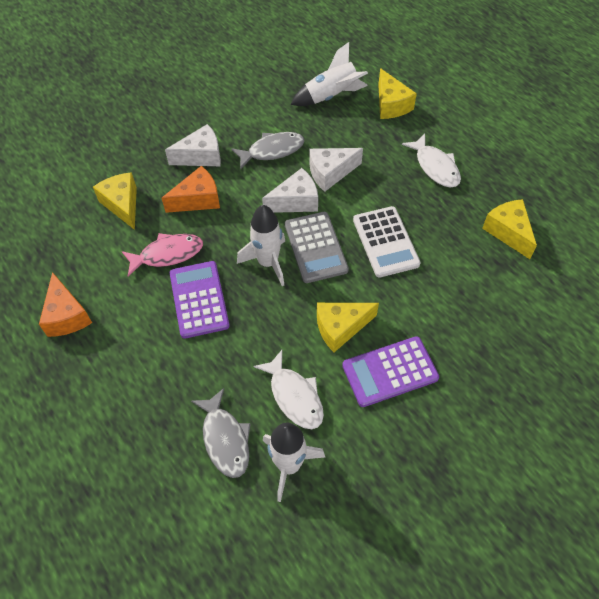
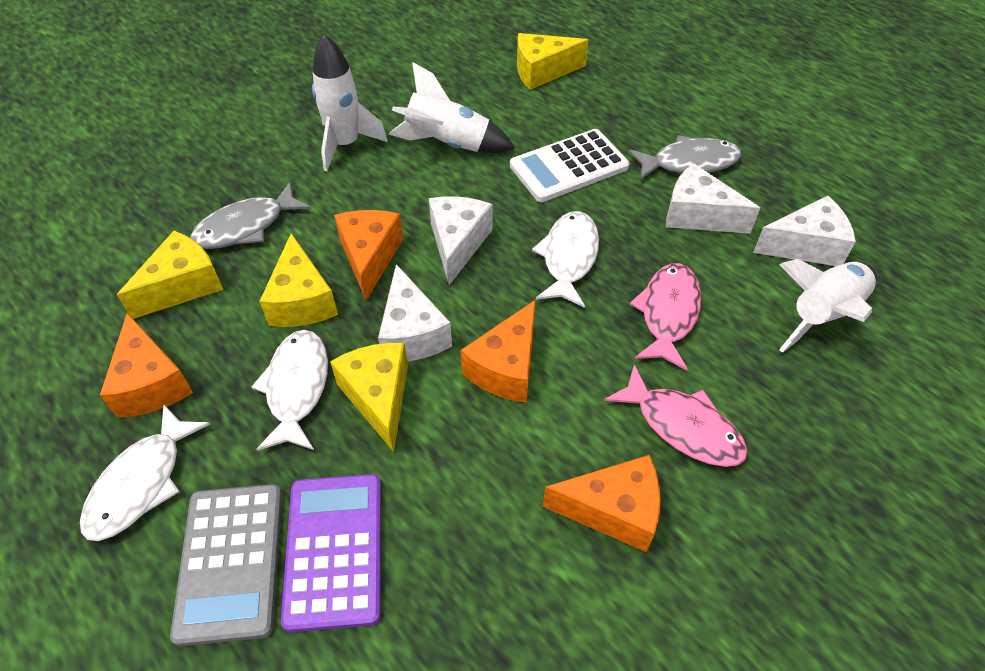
orange cheese: [39,272,92,337] [161,166,220,213] = 2 -> [100,313,193,418] [334,210,403,300] [461,300,536,403] [543,455,661,552] = 4
pink fish: [122,233,203,277] = 1 -> [604,364,748,467] [630,263,701,371] = 2
purple calculator: [170,261,230,339] [342,336,439,407] = 2 -> [281,474,381,632] = 1
white cheese: [165,124,221,166] [262,168,318,213] [310,148,363,192] = 3 -> [378,264,452,361] [429,196,492,285] [666,163,760,234] [753,196,856,266] = 4
white fish: [253,350,324,429] [402,134,461,188] = 2 -> [80,404,210,541] [251,330,328,451] [532,211,599,308] = 3

